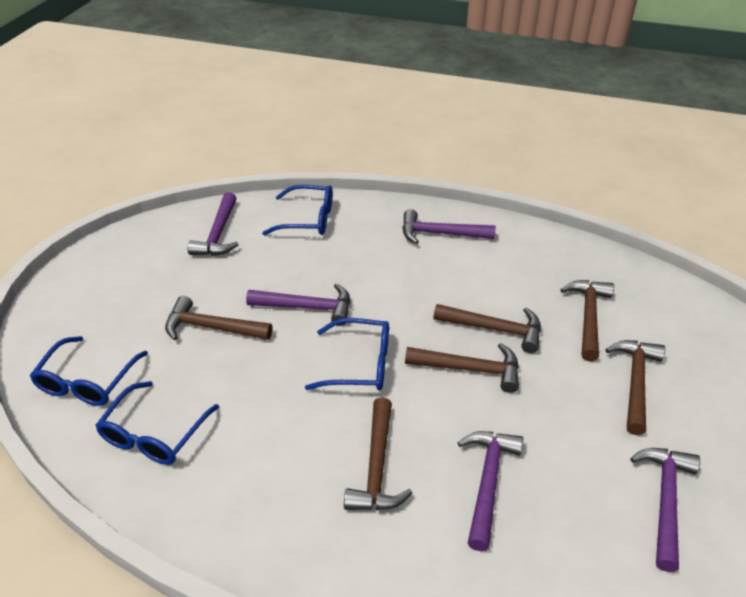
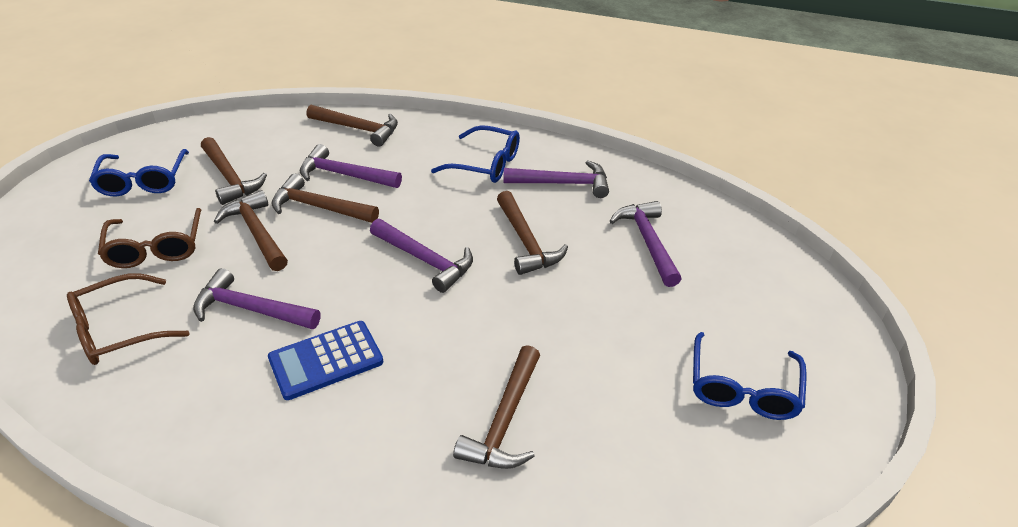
blue calculator: none = 0 -> [268,321,383,400] = 1
blue glasses: [30,336,148,406] [95,381,219,465] [262,185,333,235] [305,318,389,391] = 4 -> [89,149,189,196] [431,125,520,183] [693,332,807,420] = 3
brown glasses: none = 0 -> [67,273,190,365] [98,208,201,268] = 2

